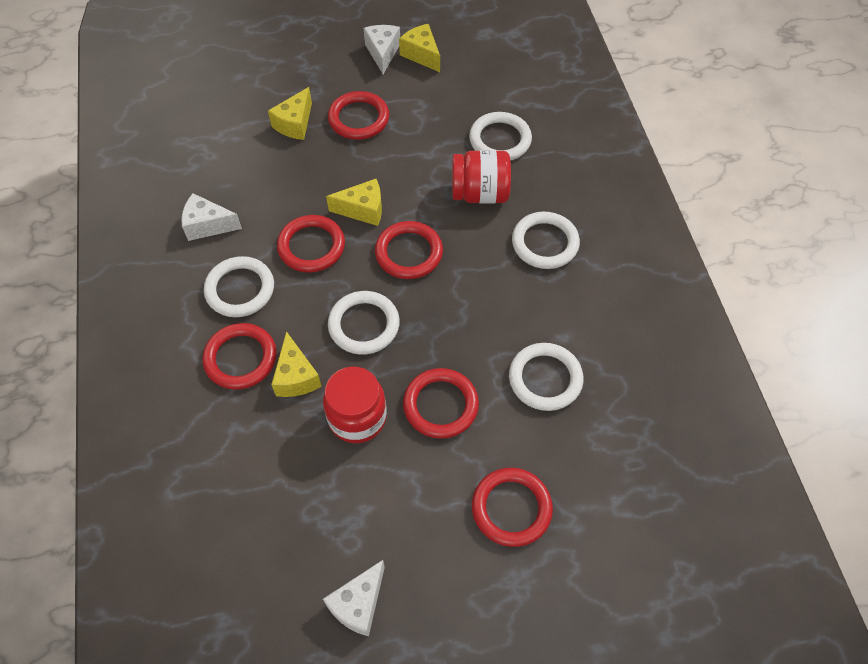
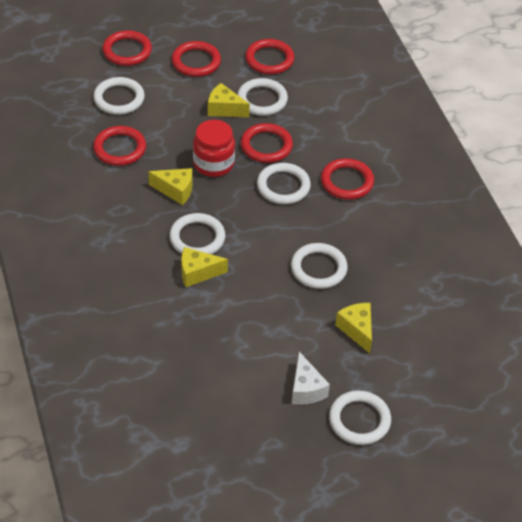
red jar: [323,367,387,443] [452,150,511,203] = 2 -> [193,120,235,177] = 1
white cheese: [181,193,242,241] [323,560,385,636] [364,25,400,74] = 3 -> [292,352,330,405] = 1
white ring: [204,256,274,317] [328,291,400,355] [469,112,532,161] [509,343,584,411] [512,212,580,269] = 5 -> [93,77,145,115] [169,213,225,255] [237,78,288,116] [257,163,311,204] [291,243,348,289] [329,390,391,445] = 6

